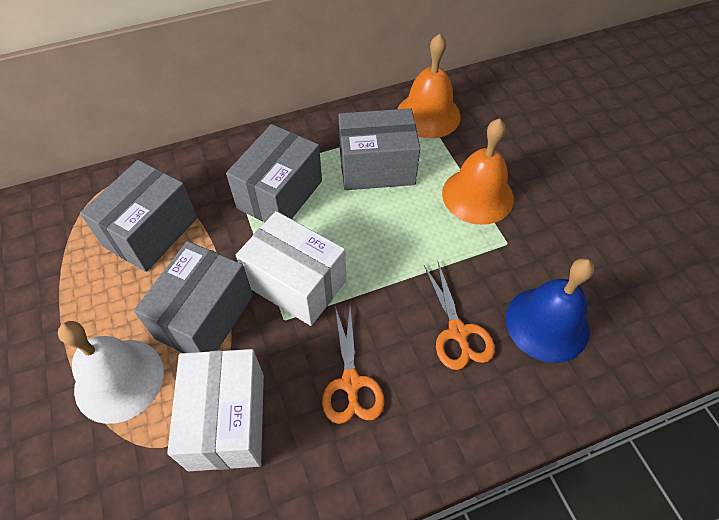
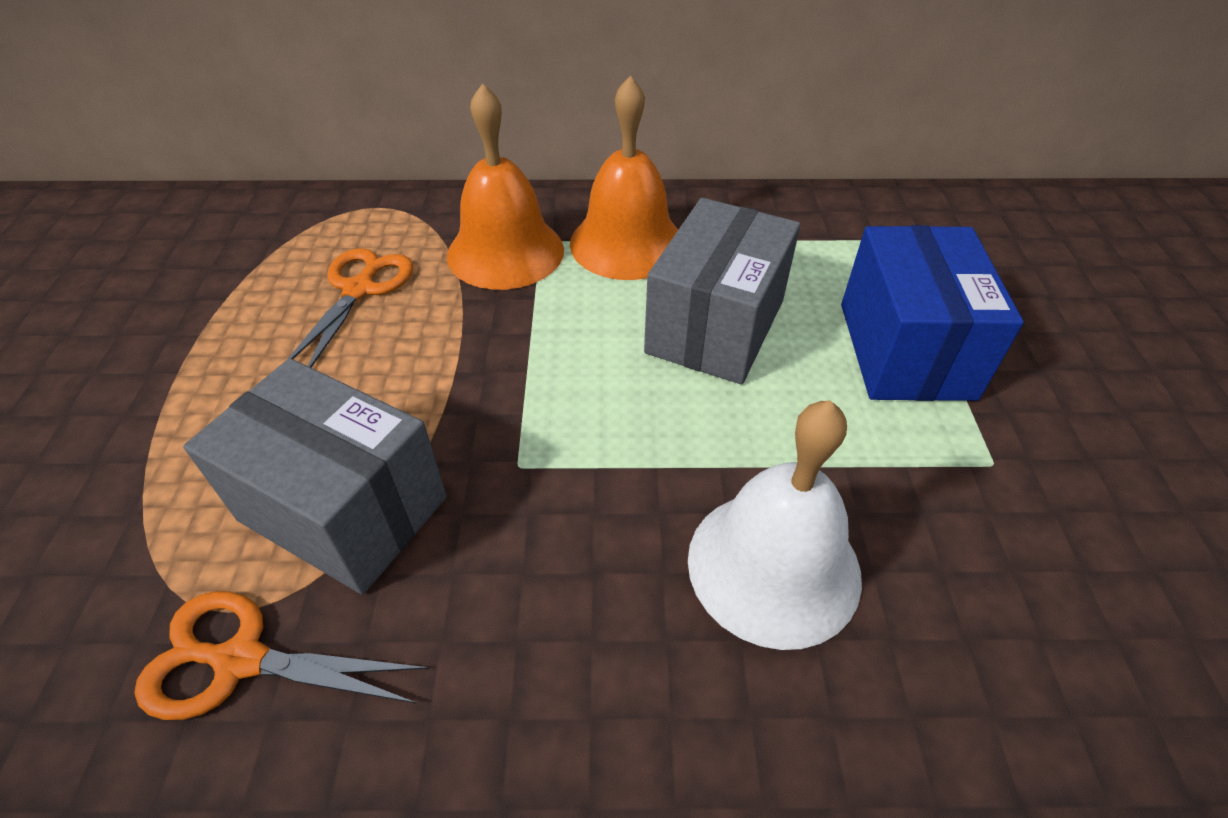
blue bell: [506,258,594,363] = 1 -> none = 0
blue box: none = 0 -> [841,225,1024,401] = 1
grey box: [80,160,197,272] [134,241,253,353] [226,124,322,222] [338,108,420,190] = 4 -> [183,358,447,594] [644,198,800,384] = 2
white box: [167,349,264,471] [236,211,346,326] = 2 -> none = 0

